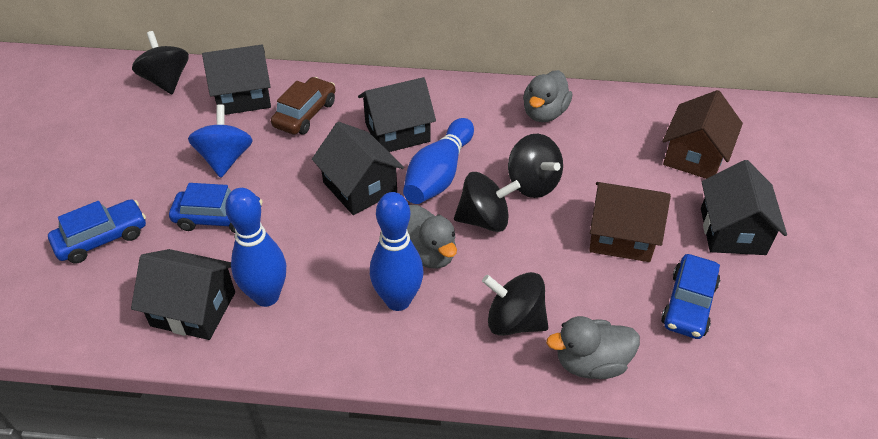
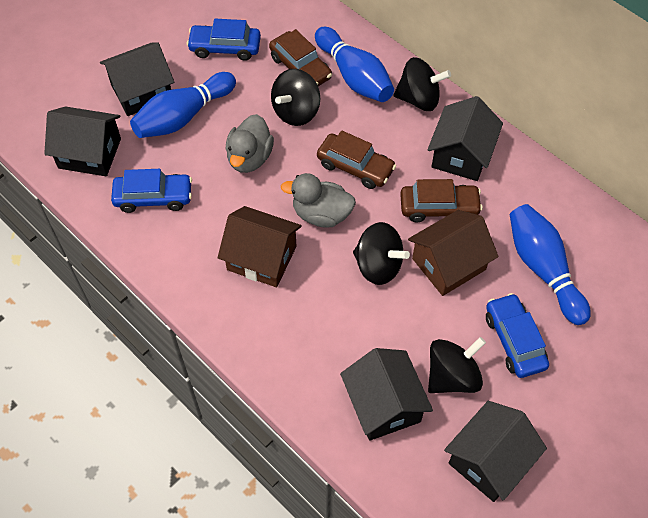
blue spinning top: [188,104,253,178] = 1 -> none = 0
brown car: [271,77,336,135] = 1 -> [269,29,332,86] [317,130,396,189] [400,179,483,223] = 3
grey duck: [407,205,457,269] [523,70,572,122] [546,316,640,379] = 3 -> [225,114,274,173] [281,173,356,228] = 2

